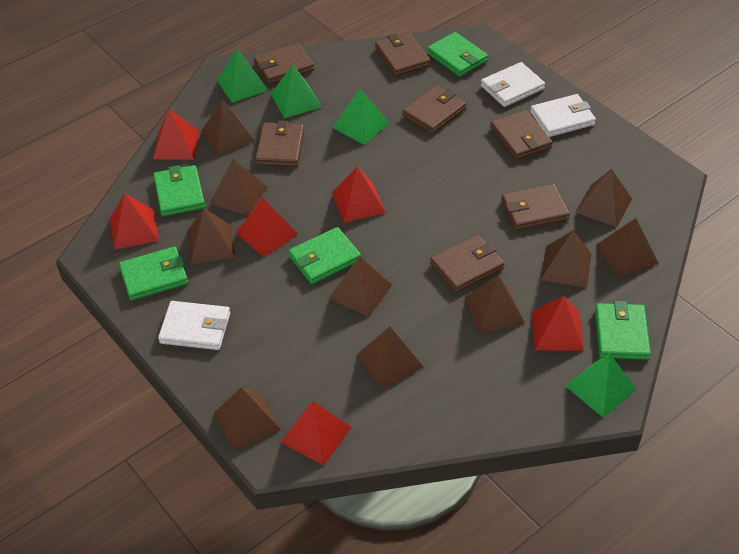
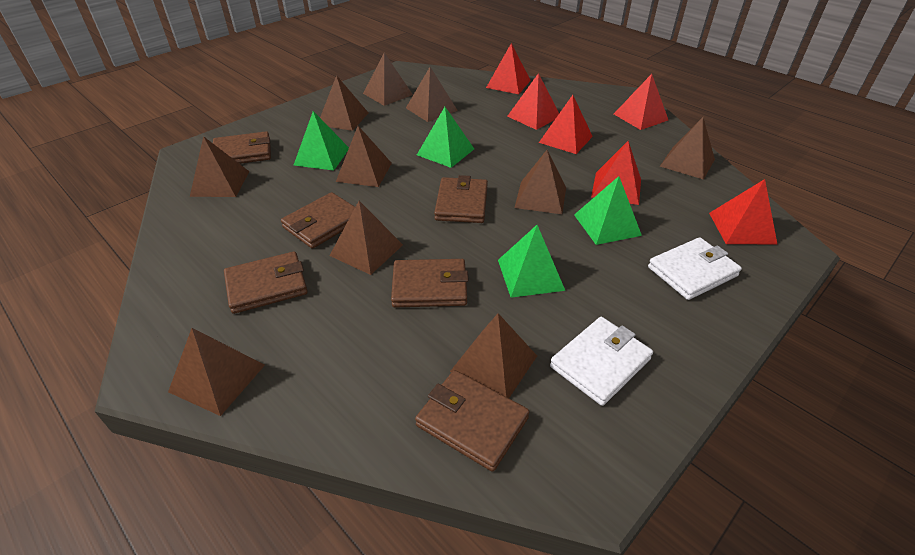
brown wallet: [254,43,314,85] [255,121,304,167] [375,32,430,76] [402,85,467,134] [430,235,505,293] [490,110,553,160] [501,184,570,230] = 7 -> [213,131,271,164] [224,251,308,314] [281,192,355,249] [391,259,469,307] [415,370,530,472] [434,175,488,223] = 6
green wallet: [119,247,188,301] [153,165,205,216] [288,227,361,284] [427,32,488,77] [595,301,651,360] = 5 -> none = 0
white wallet: [158,301,230,350] [481,62,545,107] [530,94,596,137] = 3 -> [550,317,653,406] [648,237,742,300] = 2

